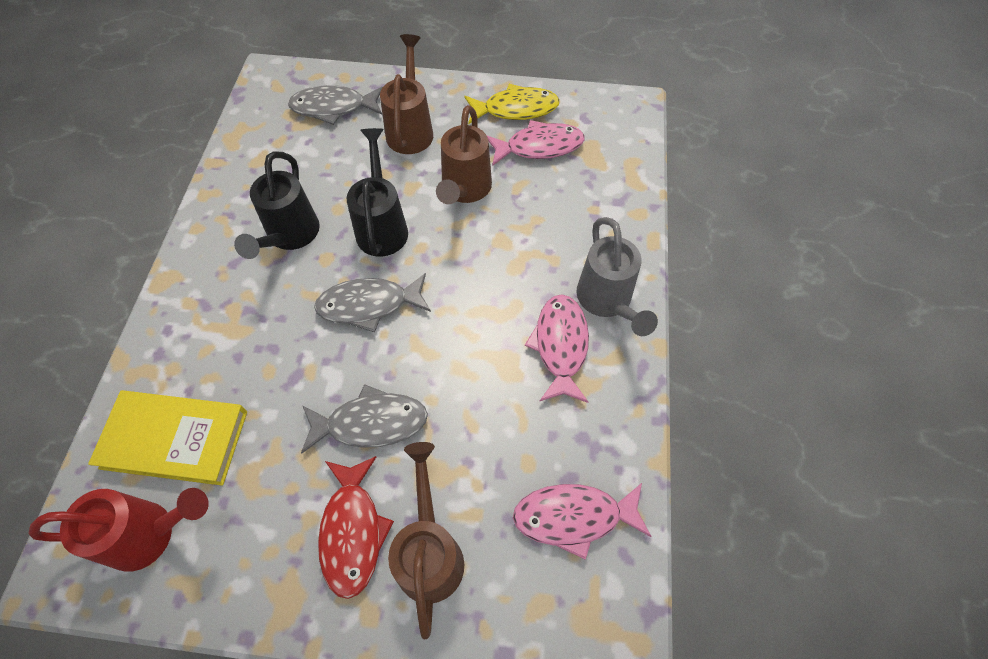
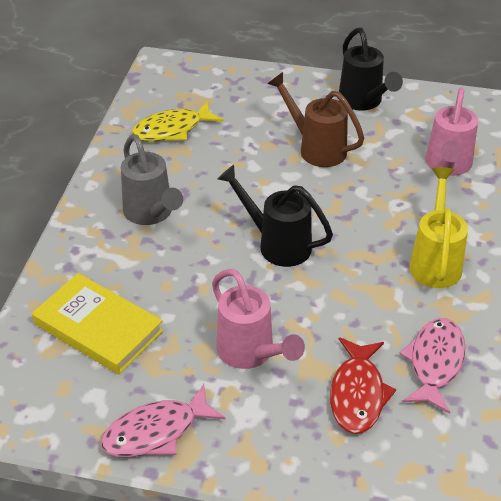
brown watering can: [380,34,433,154] [388,442,464,639] [436,105,492,204] = 3 -> [267,72,364,167] = 1
grey fish: [288,85,383,125] [301,384,428,454] [314,273,431,332] = 3 -> none = 0
pink fish: [486,120,585,166] [513,483,652,560] [525,294,589,403] = 3 -> [101,384,225,457] [399,318,465,414] = 2
pink watering can: none = 0 -> [212,269,305,369] [426,88,478,176] = 2
red watering can: [28,488,209,572] = 1 -> none = 0
yellow watering can: none = 0 -> [409,167,468,288] = 1

